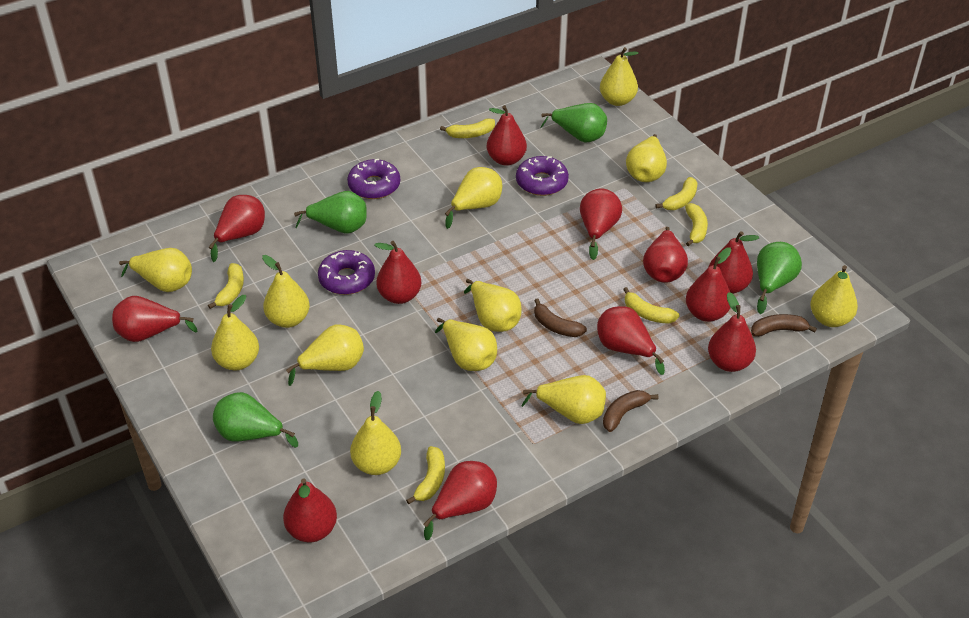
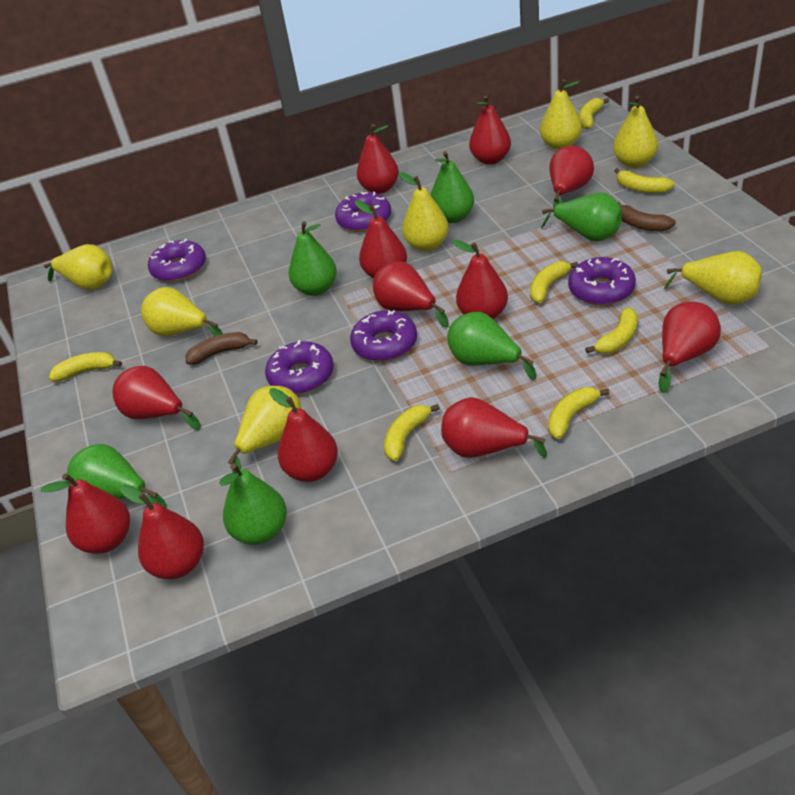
brown banana: [534,299,587,337] [603,390,658,432] [751,314,817,337] = 3 -> [186,332,258,365] [618,202,676,231] = 2
green pear: [213,392,298,448] [294,191,367,234] [540,103,607,142] [757,242,802,314] = 4 -> [67,444,167,509] [219,463,287,545] [289,221,337,296] [430,151,474,223] [447,312,537,380] [541,193,622,241] = 6
purple donut: [318,250,375,295] [347,159,400,199] [516,156,569,196] = 3 -> [148,239,206,282] [265,340,334,394] [335,192,391,232] [350,310,417,361] [568,257,636,305] = 5
yellow banana: [208,263,244,309] [406,446,445,504] [440,118,495,138] [623,287,680,324] [655,177,697,210] [685,203,708,246] = 6 -> [49,352,122,381] [384,404,440,461] [530,261,578,303] [548,387,610,439] [579,98,609,129] [585,308,638,354] [614,168,675,193] = 7
yellow pear: [119,248,192,292] [211,295,259,371] [262,255,310,328] [286,324,364,386] [350,391,401,475] [435,318,497,371] [445,167,502,229] [464,279,522,332] [522,375,606,424] [600,47,638,106] [626,134,667,182] [810,265,858,327] = 12 -> [44,244,113,290] [141,287,223,336] [228,386,302,472] [399,172,449,251] [540,79,582,150] [613,96,658,168] [664,251,762,305] = 7

